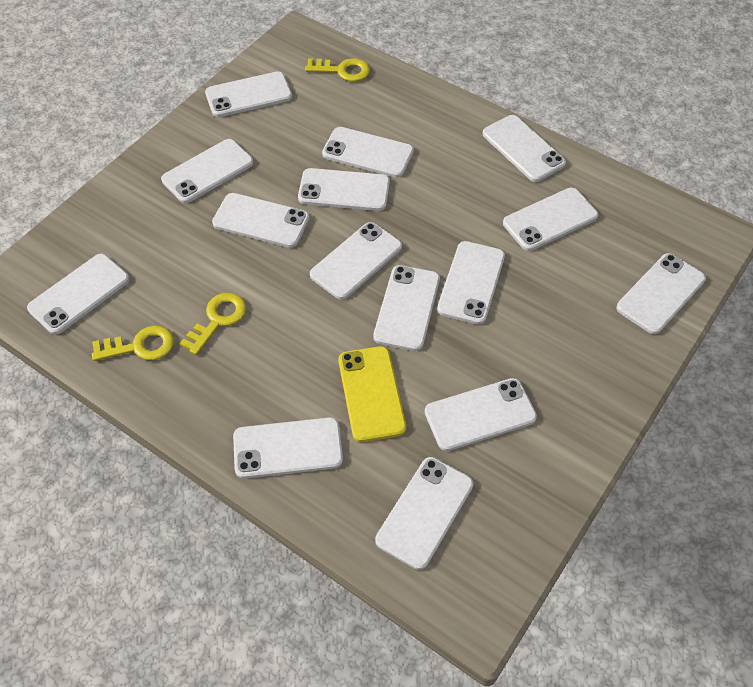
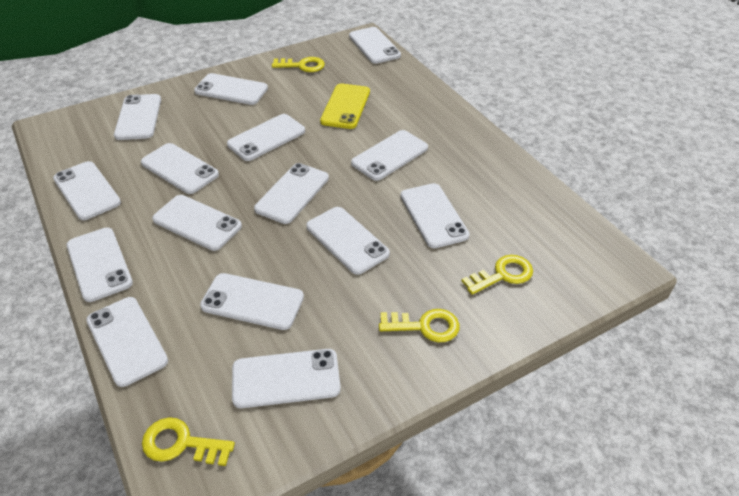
yellow key: [92,325,174,361] [180,293,246,355] [305,58,370,82] = 3 -> [142,417,235,466] [272,57,325,72] [379,309,460,342] [461,255,533,295] = 4

